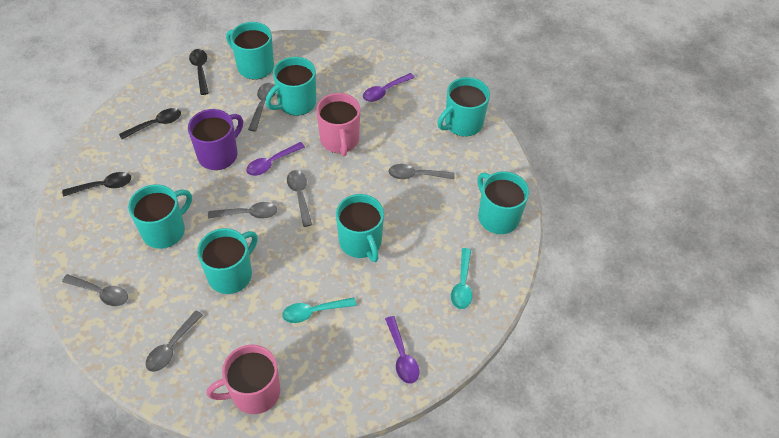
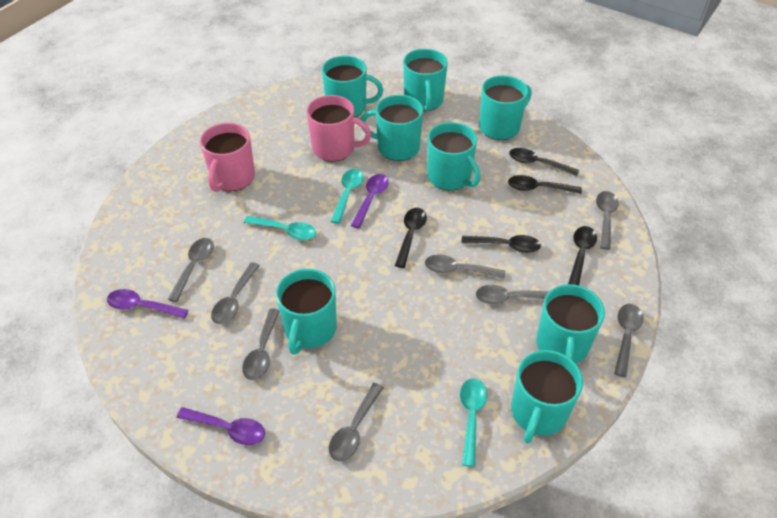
black spoon: [62,172,131,197] [119,108,181,139] [189,49,209,95] = 3 -> [395,208,427,268] [462,235,541,253] [508,175,582,194] [509,148,579,176] [568,226,597,285] = 5
grey spoon: [62,274,128,306] [146,311,203,372] [208,202,277,219] [248,83,276,131] [287,170,312,227] [388,164,455,179] = 6 -> [168,238,214,302] [211,262,260,324] [242,308,280,380] [329,383,384,461] [425,254,505,279] [476,285,549,304] [596,191,619,250] [614,304,643,377] = 8
purple mug: [188,109,243,170] = 1 -> none = 0
turquoise mug: [128,184,192,249] [197,228,258,294] [226,22,274,79] [266,57,316,116] [336,194,384,262] [437,77,490,137] [477,171,529,234] = 7 -> [276,269,337,355] [322,56,383,117] [361,95,423,161] [403,49,448,111] [427,122,481,191] [479,75,532,140] [511,350,583,444] [536,284,605,364] = 8
turquoise spoon: [282,298,356,323] [451,248,472,309] = 2 -> [244,216,316,240] [330,169,364,224] [460,378,487,467] = 3

